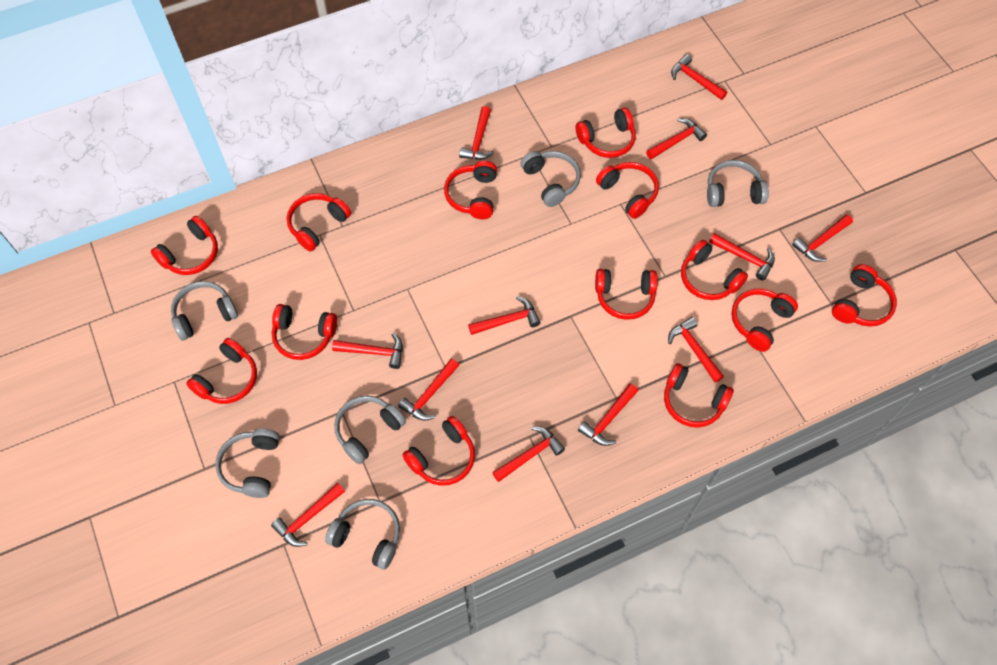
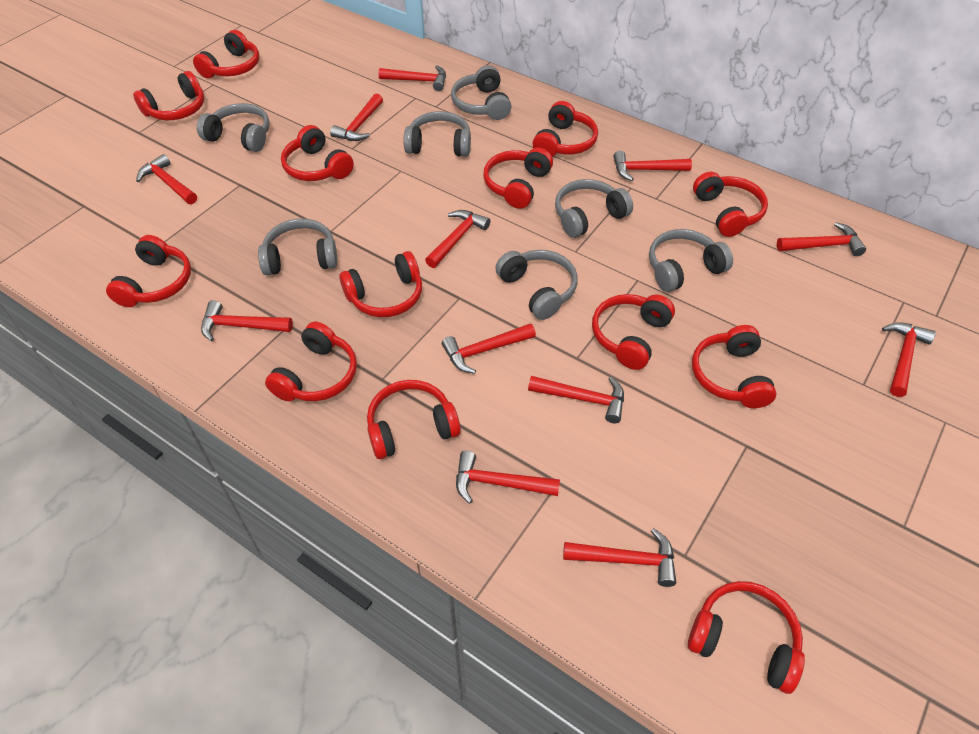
grey headphones: [171,281,238,340] [215,429,280,498] [325,499,400,570] [334,395,406,464] [521,151,581,207] [707,160,769,207] = 6 -> [197,103,270,152] [258,219,338,275] [404,111,471,157] [451,65,511,120] [495,250,578,320] [555,179,633,238] [649,229,733,292] = 7

